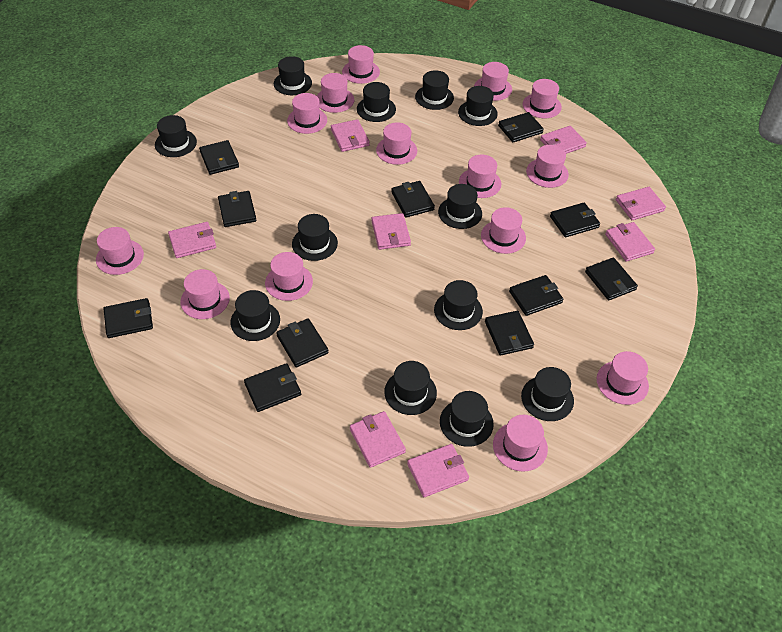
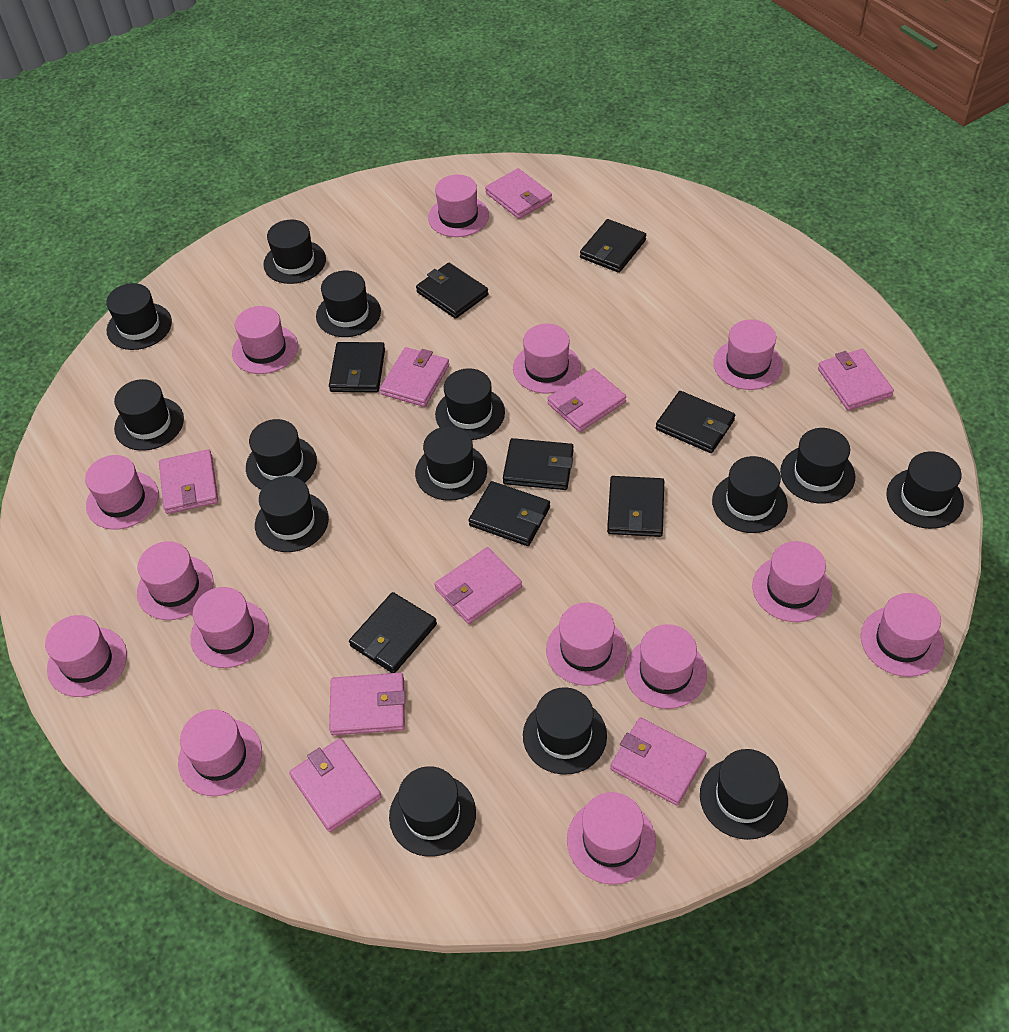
black hat: [155,115,197,157] [230,290,280,341] [274,56,312,95] [292,214,338,261] [357,82,396,122] [384,361,437,415] [415,70,454,110] [434,280,483,330] [438,184,482,229] [440,391,494,447] [458,86,498,126] [521,367,574,421] = 12 -> [106,283,172,350] [114,379,184,451] [246,419,317,490] [255,476,329,552] [263,220,326,284] [316,270,381,337] [389,766,476,857] [415,426,487,501] [435,368,505,440] [523,687,607,775] [700,749,788,840] [712,456,788,533] [780,428,855,504] [886,451,964,529] = 14
black wallet: [103,298,153,338] [199,140,239,175] [218,191,256,227] [244,363,301,412] [276,318,329,367] [391,181,435,217] [485,311,534,355] [498,112,544,142] [509,275,563,316] [550,203,600,237] [585,257,638,300] = 11 -> [329,342,385,393] [349,592,437,673] [416,263,488,319] [469,481,550,546] [503,438,574,490] [580,219,646,273] [607,476,664,537] [656,391,735,453] = 8
pink wallet: [168,222,216,258] [331,119,370,152] [350,411,406,468] [372,213,411,250] [407,444,469,497] [540,126,587,154] [605,222,655,262] [616,187,666,220] = 8 -> [159,449,218,514] [289,738,382,832] [329,673,405,735] [380,347,449,407] [434,547,522,624] [485,168,552,219] [547,368,626,432] [610,717,706,805] [818,349,894,410] = 9

